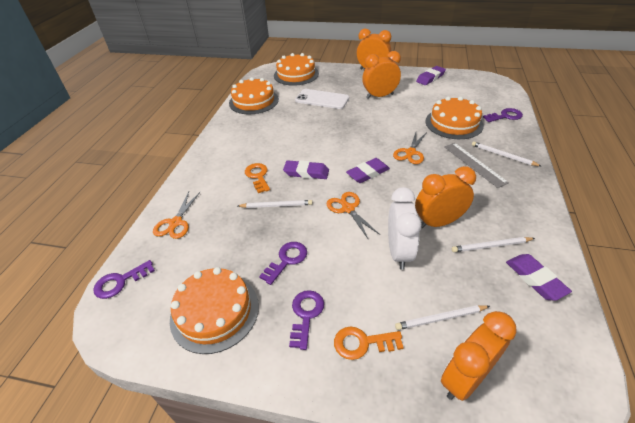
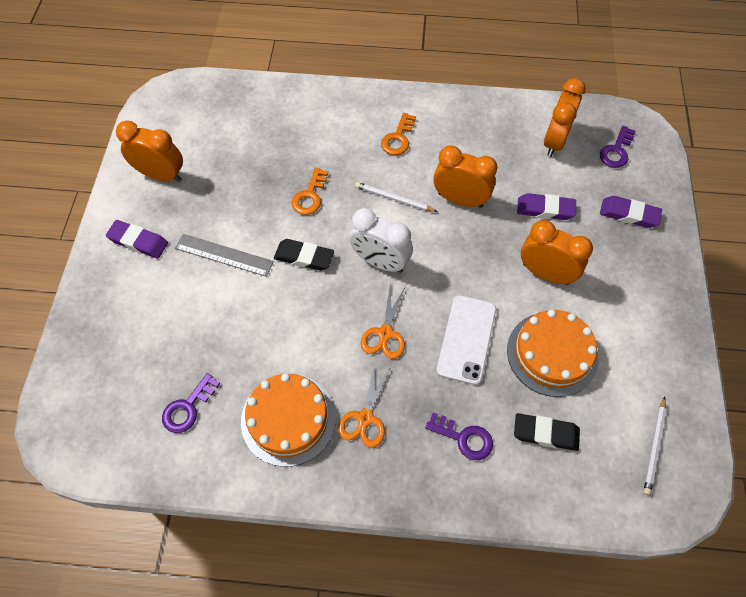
black eraser: none = 0 -> [274,239,334,271] [514,413,580,451] = 2
orange cake: [170,267,259,354] [229,77,279,114] [274,53,319,86] [426,96,484,139] = 4 -> [241,373,336,467] [507,309,598,397] = 2
orange scissors: [153,192,200,239] [326,192,380,240] [393,132,427,164] = 3 -> [338,364,392,448] [360,286,406,359] = 2
purple eraser: [283,160,329,179] [346,158,390,183] [416,66,446,85] [506,254,572,301] = 4 -> [106,220,168,258] [517,193,576,220] [600,196,662,228] = 3
purple key: [93,260,155,299] [259,242,307,285] [289,290,324,350] [483,108,523,122] = 4 -> [162,373,220,433] [425,413,493,460] [600,126,636,168] = 3
white pencil: [238,200,312,208] [395,305,490,330] [452,237,535,252] [472,141,541,166] = 4 -> [355,182,438,212] [643,396,666,495] = 2

